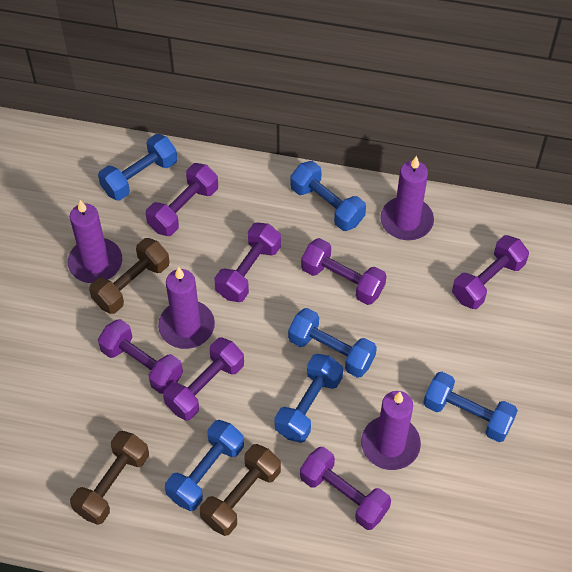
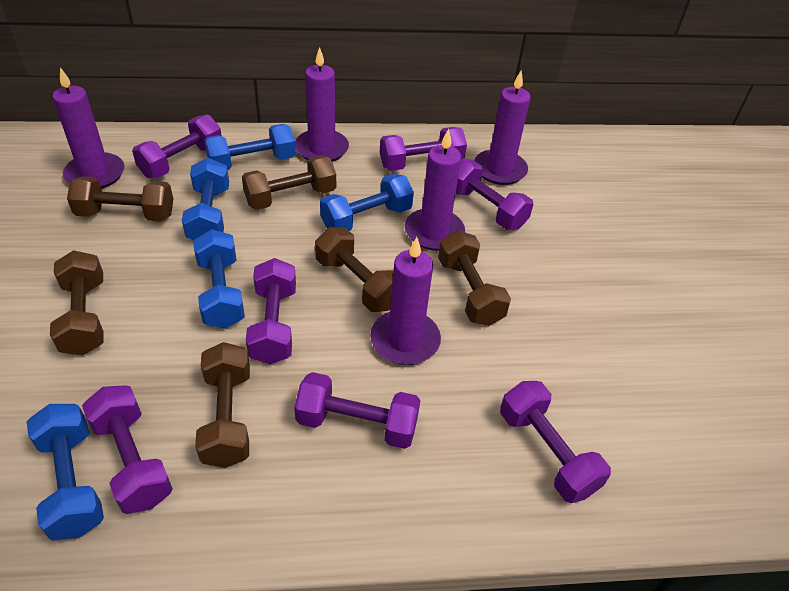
blue dumbbell: [98,134,177,201] [165,420,244,511] [274,354,343,443] [288,308,377,378] [290,161,366,231] [423,372,518,442] = 6 -> [27,404,104,541] [182,158,229,240] [193,229,245,329] [204,124,296,170] [320,174,414,231] = 5
brown dumbbell: [70,431,149,525] [89,238,170,314] [200,444,281,536] = 3 -> [50,250,104,356] [67,176,173,221] [195,342,250,468] [242,156,336,210] [315,227,394,312] [438,231,511,326] = 6
purple candle: [68,200,122,283] [158,267,215,349] [361,391,421,470] [380,156,434,240] = 4 -> [53,67,125,189] [295,47,349,162] [370,237,441,365] [405,129,465,250] [474,70,531,185] = 5

